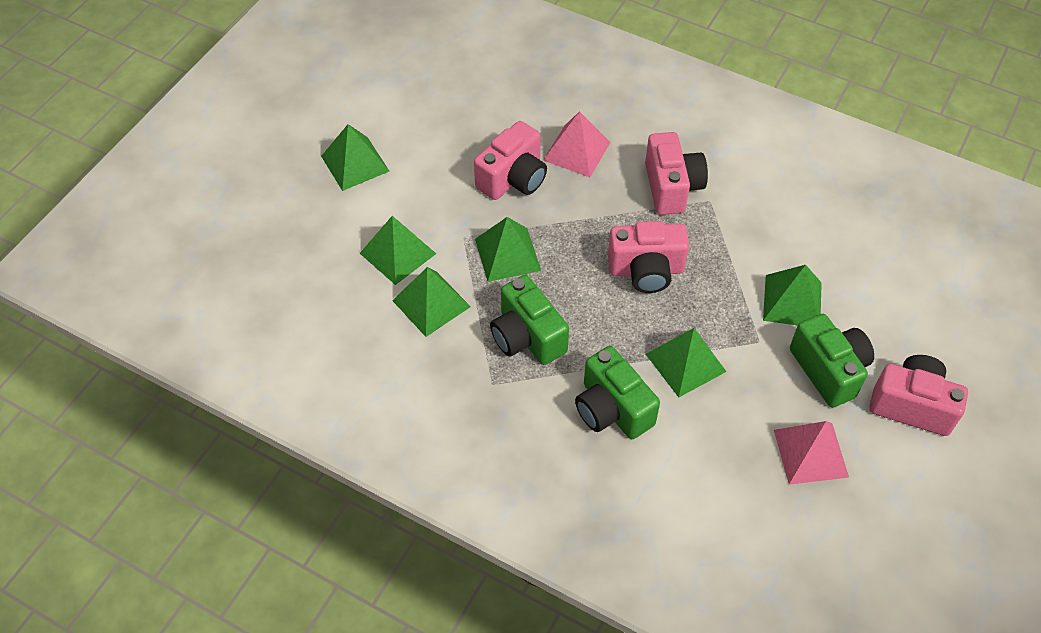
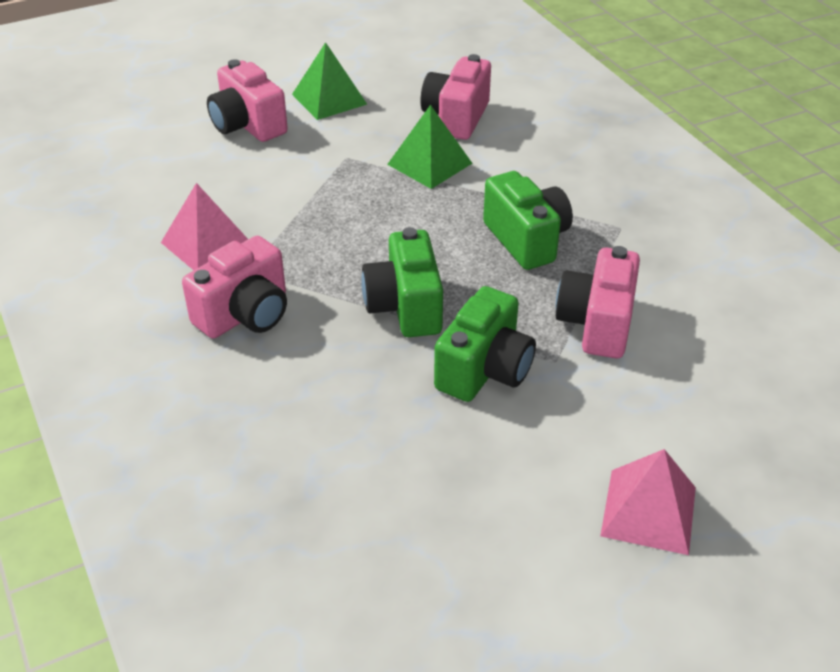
green pyramid: [321,124,389,191] [360,216,436,285] [392,267,471,337] [475,217,541,282] [646,328,726,398] [763,265,822,325] = 6 -> [292,42,367,120] [387,105,472,189] = 2

